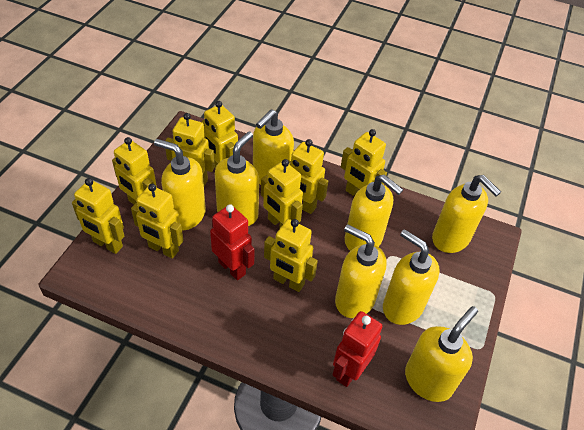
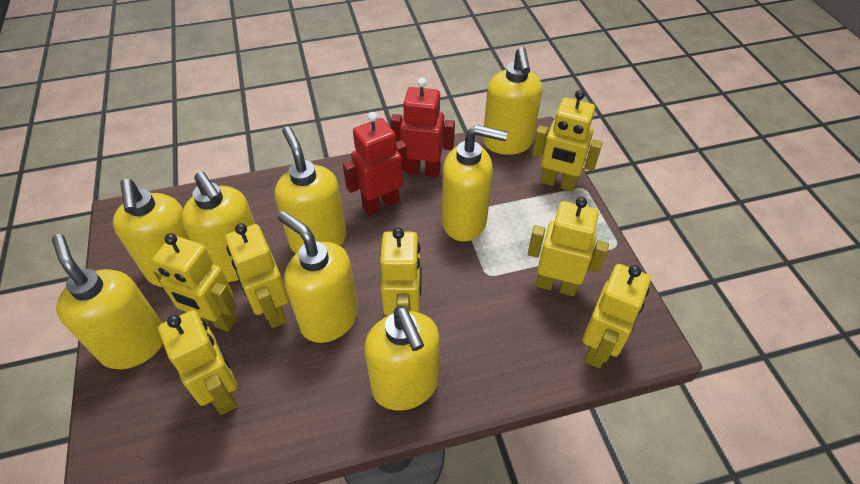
yellow robot: [72,178,124,254] [112,137,157,204] [131,184,183,259] [165,113,215,187] [201,101,238,168] [261,159,303,229] [264,219,318,292] [287,139,328,214] [341,129,387,196] = 9 -> [152,233,237,332] [158,310,238,415] [225,223,289,328] [380,228,422,316] [528,197,609,296] [532,90,603,192] [583,264,651,368] = 7

